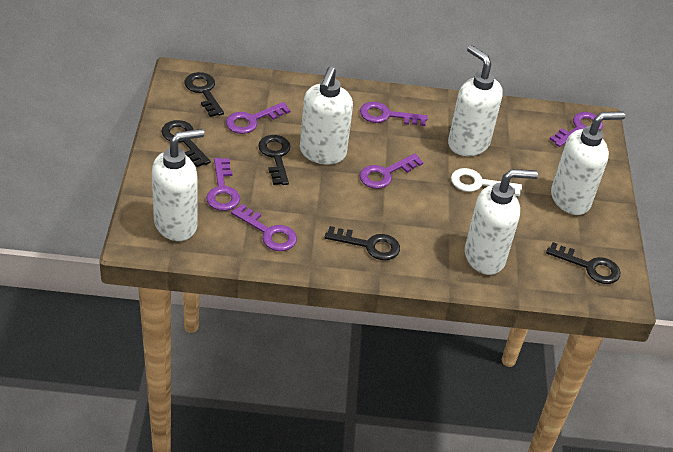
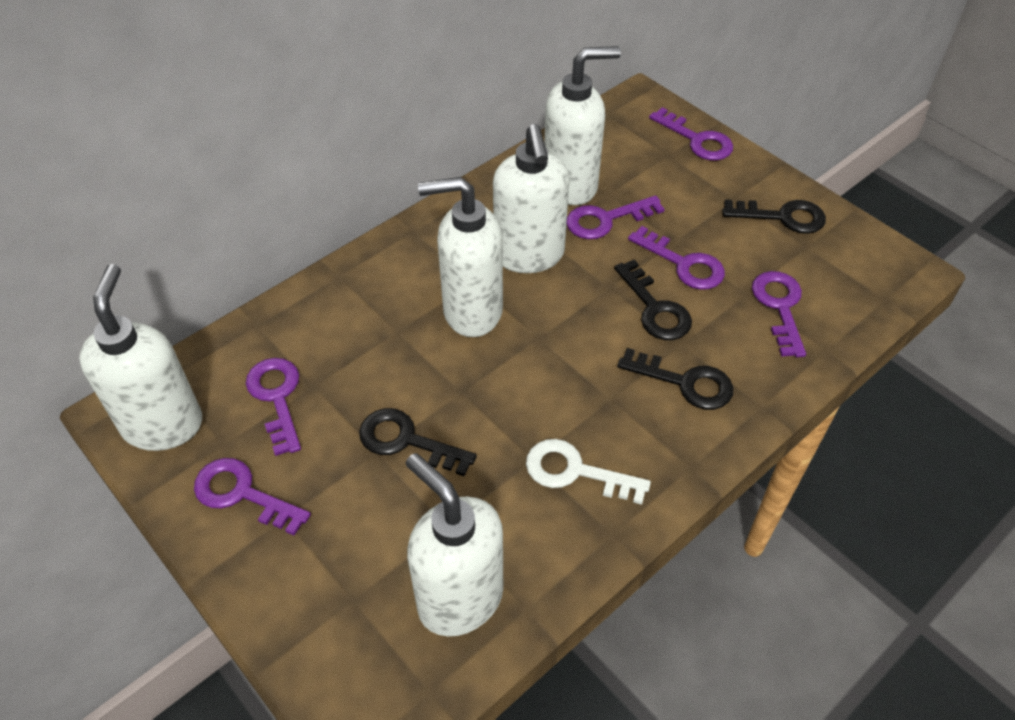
black key: [161,120,211,167] [184,72,224,117] [258,135,291,185] [325,226,400,260] [546,242,620,284] = 5 -> [359,408,477,476] [614,260,692,340] [617,348,733,410] [722,199,826,234] = 4

